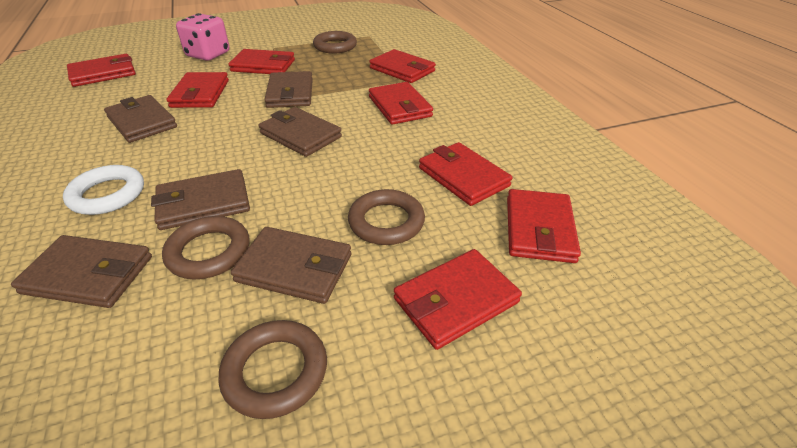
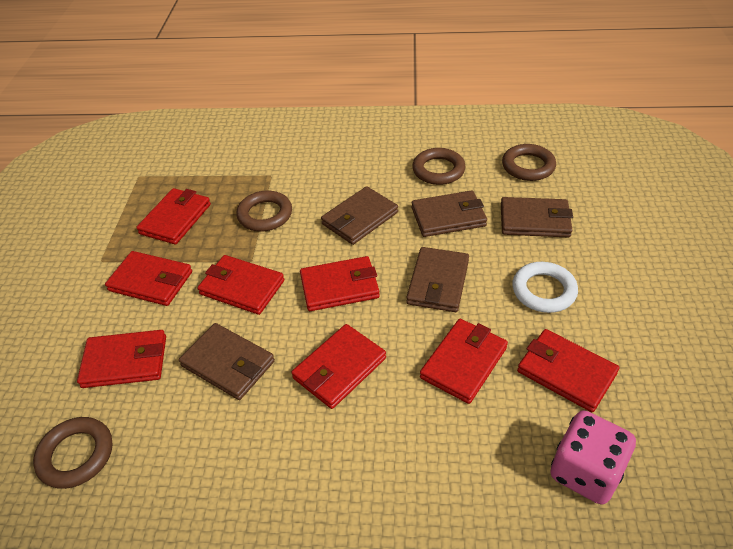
brown wallet: [11,235,152,308] [104,95,177,143] [151,169,250,230] [231,227,352,304] [259,107,342,157] [264,71,313,108] = 6 -> [179,323,275,400] [321,186,398,245] [406,247,469,312] [411,190,487,237] [501,197,573,238] = 5

